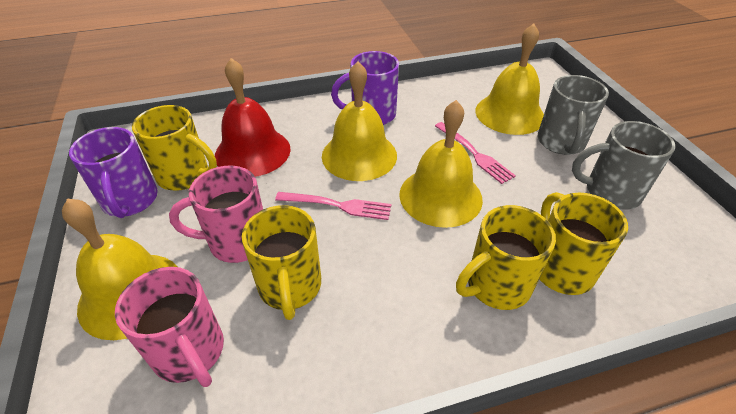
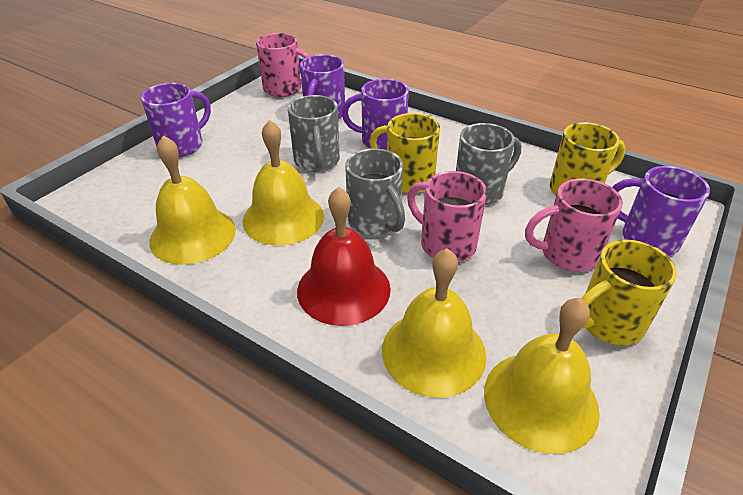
grey mug: [538,75,609,155] [572,121,675,210] = 2 -> [288,95,340,172] [345,148,405,236] [456,123,521,205] = 3
pink fork: [275,192,391,220] [435,122,516,184] = 2 -> none = 0
pink mug: [115,267,224,387] [169,166,263,263] = 2 -> [256,33,310,97] [407,171,487,262] [525,178,623,272] = 3
purple mug: [69,127,158,218] [331,51,399,125] = 2 -> [141,83,211,157] [300,54,345,120] [342,79,409,150] [612,166,710,256] = 4
yellow mug: [132,105,217,191] [242,205,321,320] [456,205,556,310] [539,192,628,295] = 4 -> [370,113,440,193] [550,122,625,196] [582,240,677,345] = 3

